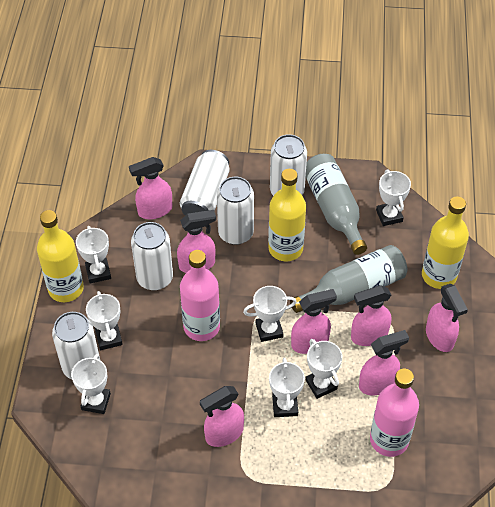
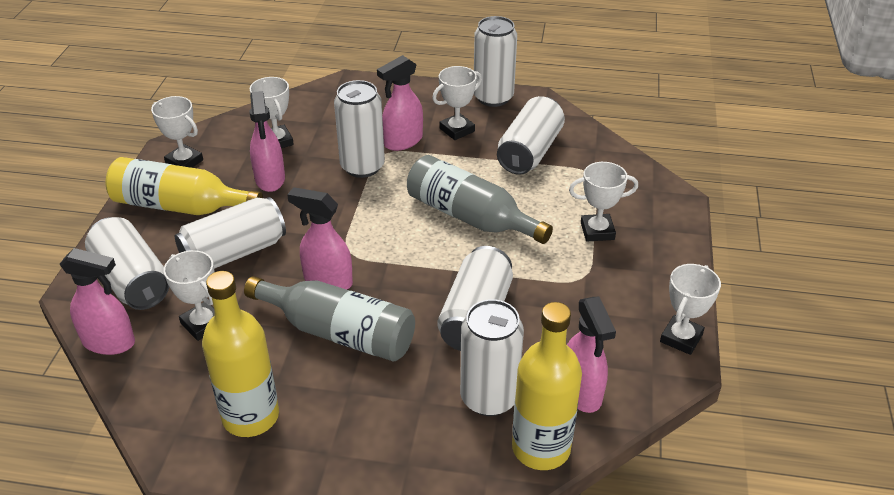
pink bottle: [180,250,220,341] [370,369,419,457] = 2 -> none = 0
pink spray bottle: [129,157,172,219] [177,210,216,273] [200,386,244,447] [291,289,337,354] [351,285,391,346] [359,330,409,395] [426,284,468,352] = 7 -> [60,248,135,355] [249,91,285,192] [287,187,353,290] [377,55,423,151] [567,297,616,413] = 5
white can: [52,312,99,379] [131,222,173,290] [180,150,230,215] [217,177,254,245] [270,134,307,196] = 5 -> [85,217,169,310] [175,197,286,269] [334,80,385,178] [437,246,513,351] [460,299,524,416] [474,16,517,107] [497,96,565,175] = 7
white trophy: [71,354,111,414] [76,226,111,284] [86,291,123,350] [243,286,296,342] [269,358,305,417] [306,339,342,399] [376,170,411,226] = 7 -> [151,96,203,168] [163,250,215,341] [250,77,294,148] [432,66,482,140] [569,162,638,241] [660,264,721,355] = 6

